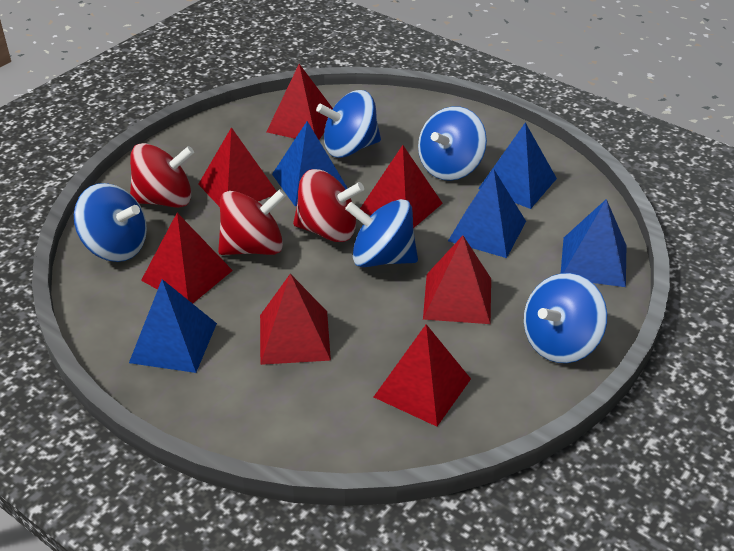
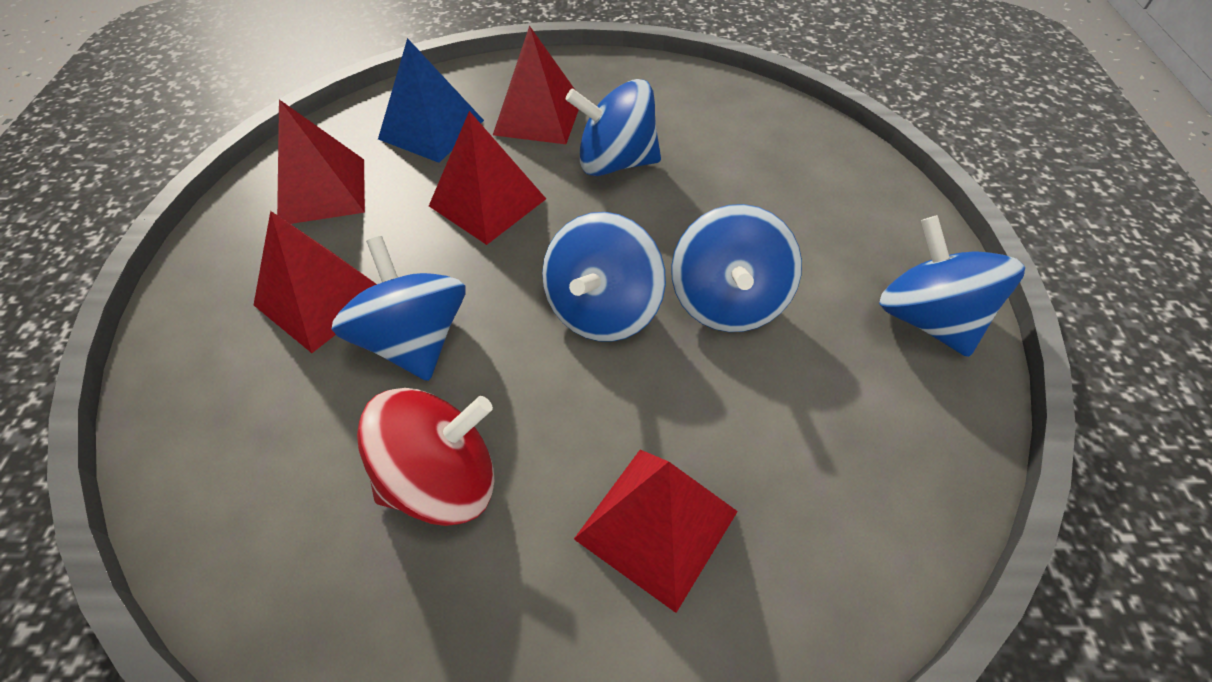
blue pyramid: [129,279,217,373] [272,121,348,206] [448,169,526,258] [478,122,557,209] [561,199,626,287] = 5 -> [378,38,484,163] = 1
red pyramid: [141,213,233,304] [198,127,277,207] [260,274,331,365] [267,64,333,140] [360,145,443,228] [374,324,471,427] [423,236,491,324] = 7 -> [254,211,377,353] [277,100,365,224] [429,111,546,245] [493,25,579,144] [574,450,738,613] = 5
red spinning top: [130,143,194,208] [218,189,286,255] [293,169,364,242] = 3 -> [357,388,494,526] = 1

